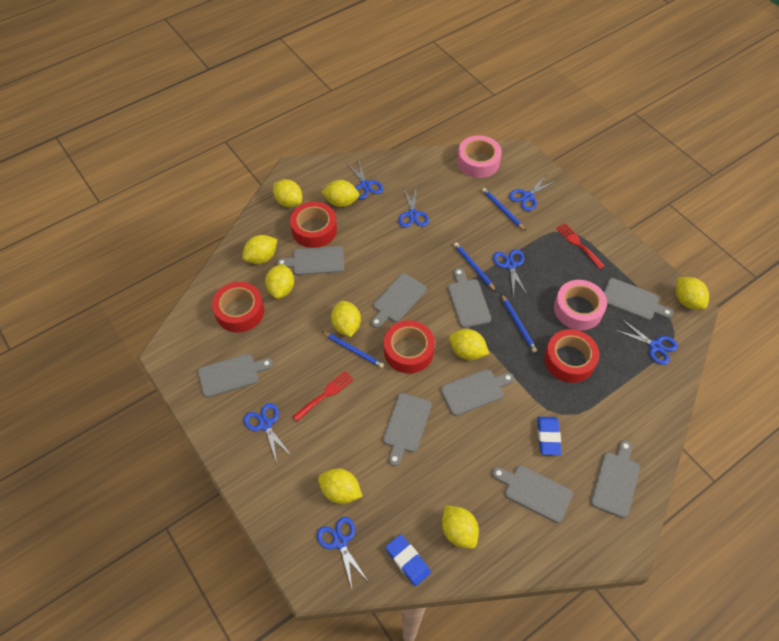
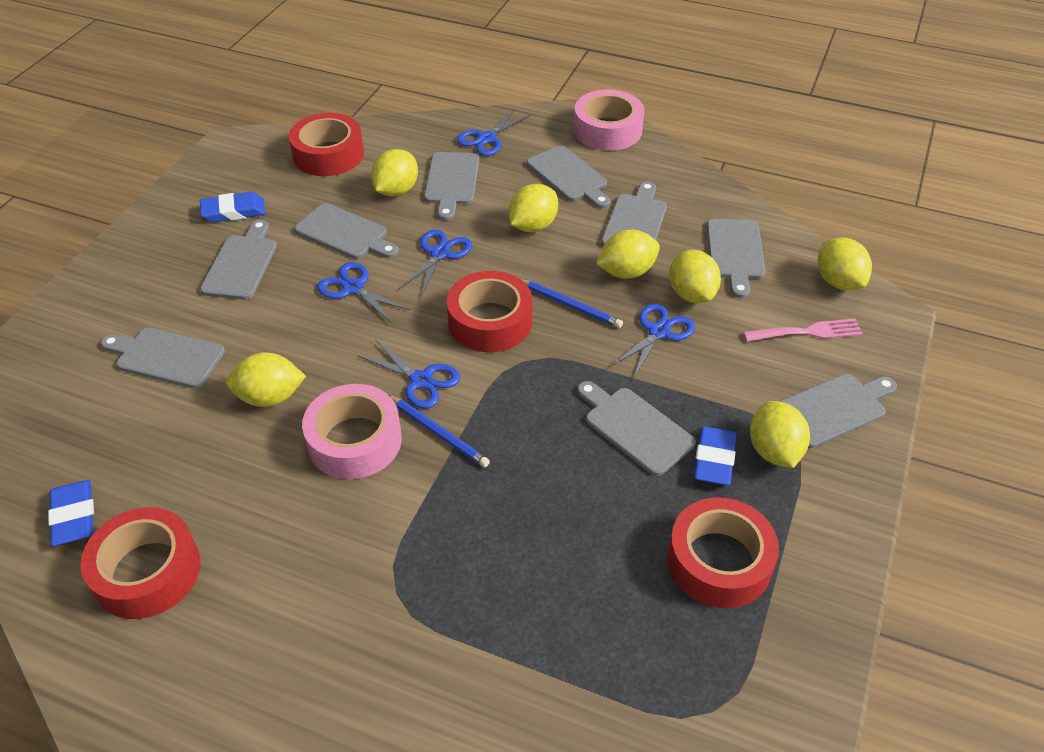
blue eraser: [385,534,431,586] [537,417,561,455] = 2 -> [48,480,94,546] [200,192,265,222] [694,426,737,485] = 3
blue pencil: [321,331,384,368] [454,242,496,291] [482,188,526,231] [501,294,537,352] = 4 -> [389,395,490,467] [521,279,623,328] = 2
blue scissors: [244,403,291,463] [317,517,368,588] [346,158,383,199] [398,185,429,228] [493,249,528,297] [509,175,556,211] [615,319,678,365] = 7 -> [317,262,411,323] [357,339,460,408] [398,229,472,297] [457,108,531,156] [610,304,695,378] = 5
pink fork: none = 0 -> [744,318,863,342] = 1
red fork: [292,371,354,422] [556,223,605,269] = 2 -> none = 0
yellow lemon: [242,235,277,264] [265,264,294,299] [273,179,302,207] [318,468,362,504] [321,180,359,207] [331,301,361,337] [442,505,479,549] [449,329,489,360] [676,277,709,309] = 9 -> [226,352,306,407] [371,149,418,196] [509,184,558,232] [596,230,660,279] [669,250,721,303] [750,401,810,468] [818,238,872,290] = 7

